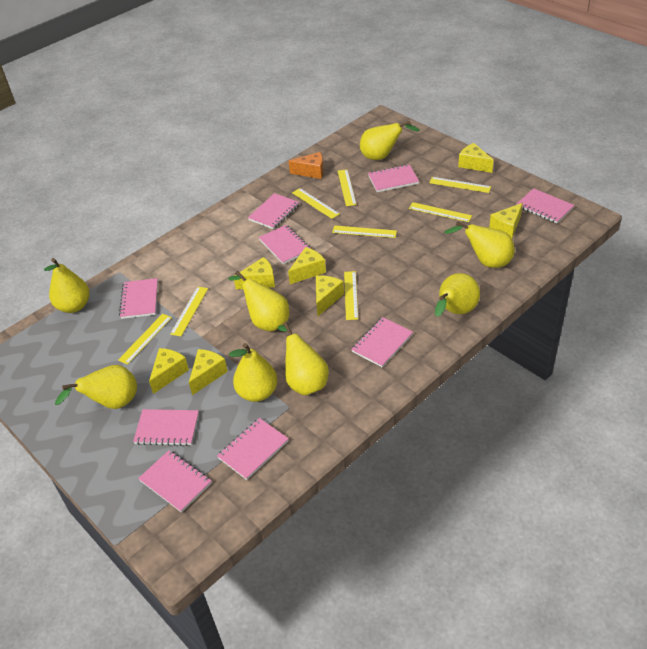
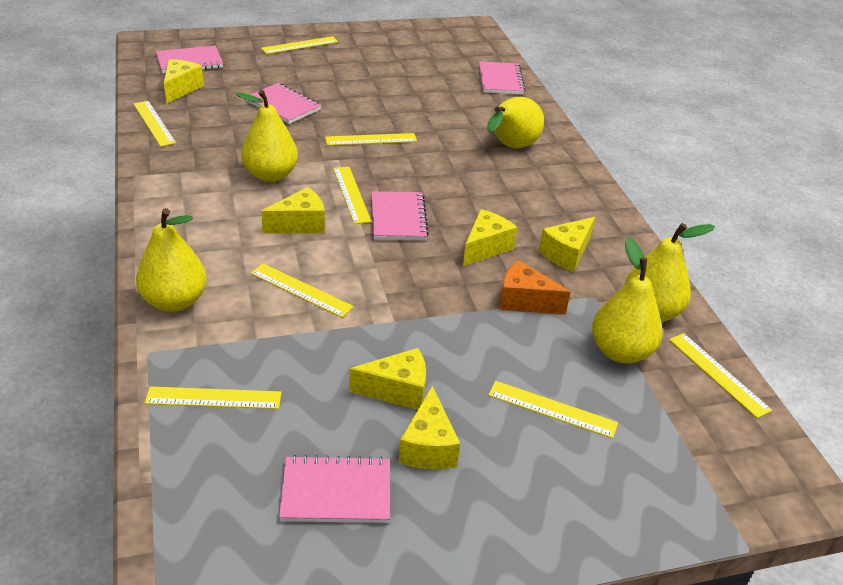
pink notebook: [119,278,158,319] [133,409,199,446] [138,450,212,513] [217,418,289,480] [248,193,299,229] [259,225,311,264] [351,317,413,367] [368,164,419,192] [517,188,574,223] = 9 -> [156,46,223,73] [246,83,321,124] [279,455,390,523] [372,191,429,240] [479,62,525,95] = 5
yellow cheese: [149,348,189,394] [189,349,228,395] [234,257,275,289] [288,247,326,284] [316,275,344,316] [458,143,494,173] [489,203,523,238] = 7 -> [164,59,204,103] [261,187,325,234] [349,348,426,410] [399,386,460,470] [463,209,517,266] [539,217,595,272] = 6
yellow pear: [44,258,90,313] [55,365,137,409] [228,271,289,331] [229,343,278,402] [278,322,329,395] [360,121,420,160] [435,273,480,317] [444,221,515,268] = 8 -> [136,208,207,312] [236,90,298,182] [487,97,544,148] [592,238,663,364] [624,223,715,322] = 5

